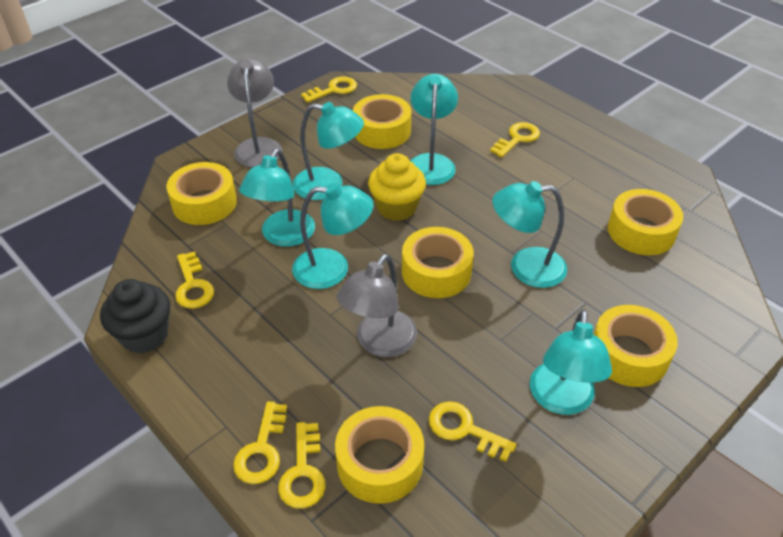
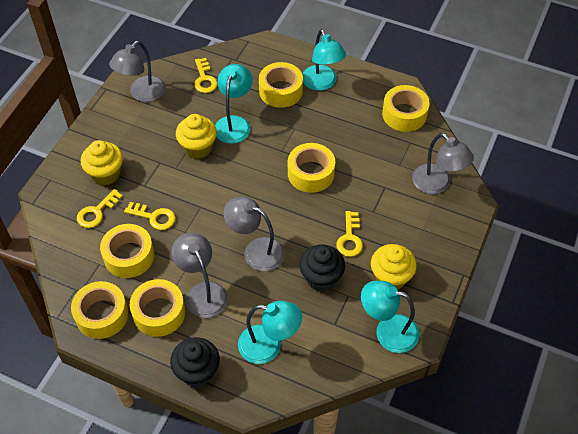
black cupcake: [100,279,170,353] = 1 -> [170,337,220,387] [299,244,345,292] = 2
grey lamp: [227,59,282,168] [337,254,417,357] = 2 -> [109,41,165,102] [171,233,228,318] [224,197,285,271] [412,133,474,194] = 4
turquoise lamp: [239,149,315,247] [292,183,373,289] [293,102,364,200] [410,74,458,185] [492,181,567,288] [530,309,612,415] = 6 -> [215,64,253,144] [238,301,302,364] [302,29,346,91] [361,281,419,353] = 4
yellow cupcake: [368,153,426,221] = 1 -> [81,140,123,186] [176,114,217,159] [371,244,417,289] = 3
yellow key: [175,251,214,309] [233,401,287,484] [278,422,326,509] [301,77,357,103] [429,401,517,462] [490,122,540,157] = 6 -> [77,189,123,228] [124,202,176,230] [194,58,218,93] [336,211,363,257] = 4

